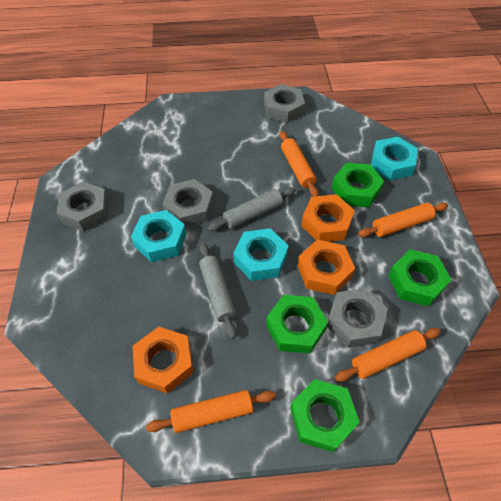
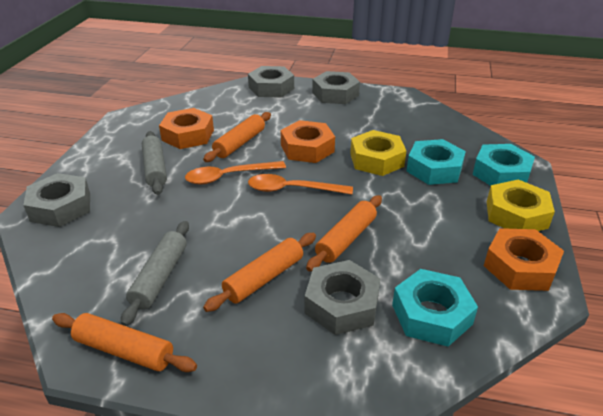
green nut: [266,295,328,354] [290,379,360,452] [331,163,384,207] [388,249,451,306] = 4 -> none = 0
orange spoon: none = 0 -> [185,161,286,184] [248,174,353,195] = 2
yellow nut: none = 0 -> [350,130,406,176] [487,180,555,231] = 2

